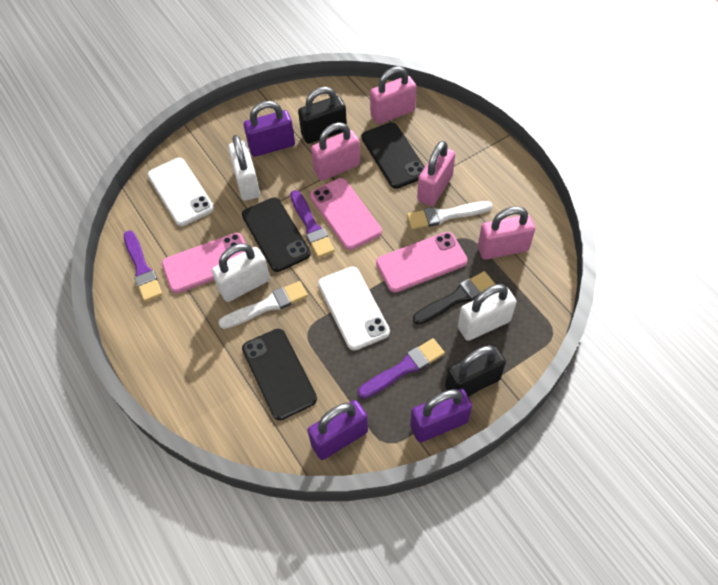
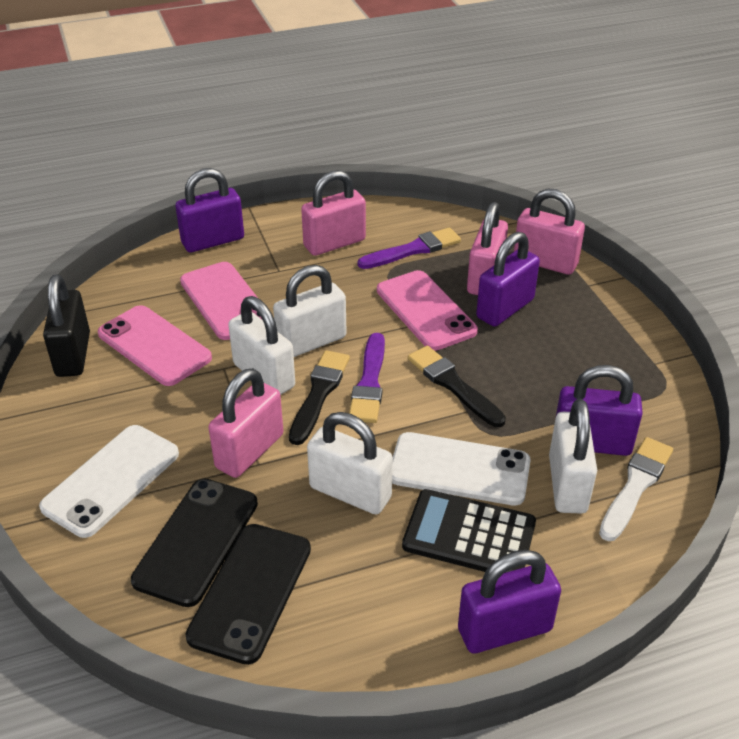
black brush: [413,271,495,325] = 1 -> [289,350,350,445] [408,346,506,427] = 2
black calculator: none = 0 -> [402,489,536,573] = 1
black padlock: [298,86,347,144] [445,345,506,396] = 2 -> [43,274,90,377] = 1
black phone: [242,197,311,272] [242,329,317,420] [362,122,425,189] = 3 -> [131,479,258,607] [185,524,311,665] = 2
purple brush: [124,230,162,302] [290,190,335,258] [358,338,445,399] = 3 -> [349,333,385,423] [358,228,461,269] = 2
purple padlock: [244,101,295,157] [307,400,368,460] [410,389,472,442] = 3 -> [175,168,244,252] [458,550,561,653] [476,232,540,327] [555,365,643,456] = 4
white brush: [218,281,308,329] [407,201,492,229] = 2 -> [599,437,673,541] = 1
white padlock: [212,243,270,302] [228,135,260,201] [458,284,516,341] = 3 -> [228,296,295,395] [273,265,347,357] [307,412,393,515] [549,399,597,514] = 4

